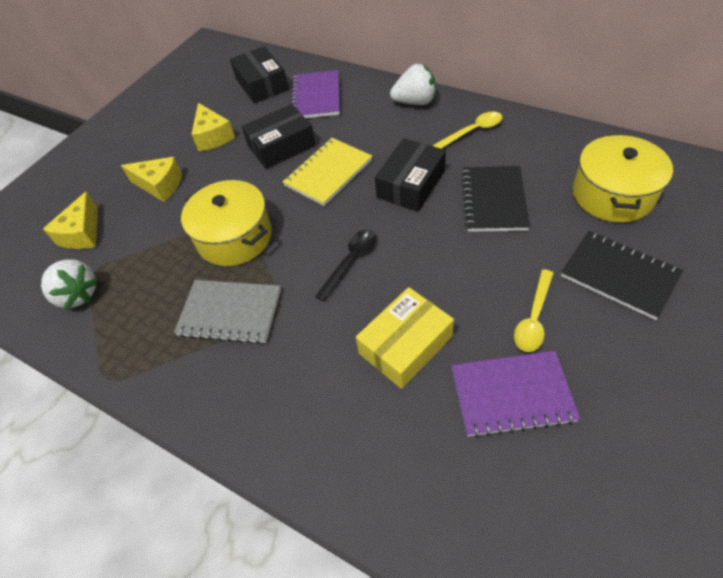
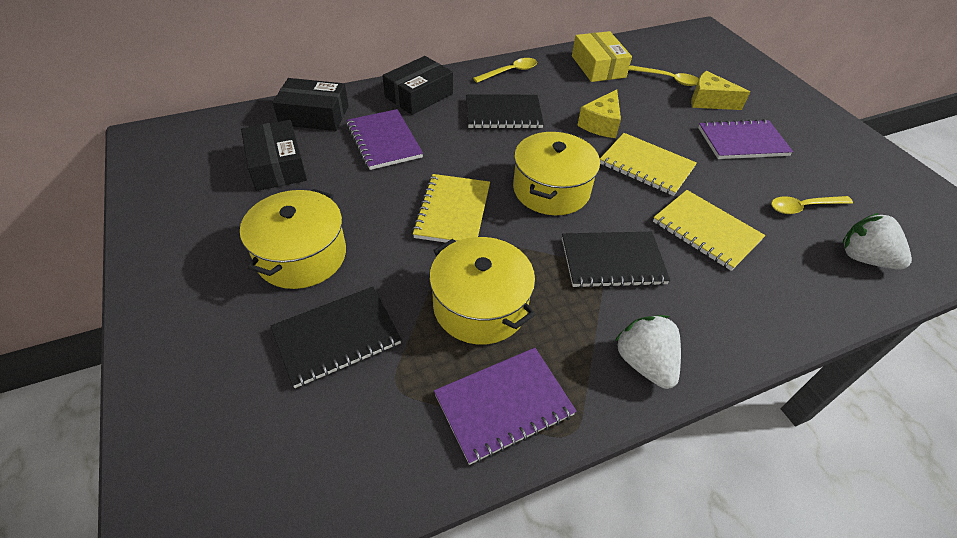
black notebook: [461,166,530,232] [561,231,683,320] = 2 -> [270,287,401,388] [466,94,544,129] [562,232,671,288] = 3
black spoon: [315,230,376,302] = 1 -> none = 0
grey notebook: [174,280,281,344] = 1 -> none = 0
purple notebook: [291,70,340,118] [451,351,580,438] = 2 -> [347,109,423,170] [434,348,577,465] [698,119,793,159] = 3
yellow cheese: [43,191,98,249] [121,157,182,202] [191,103,235,151] = 3 -> [577,90,621,138] [691,71,750,110] = 2
yellow notebook: [283,138,372,206] = 1 -> [412,174,490,243] [600,133,697,196] [653,190,765,271] = 3
yellow pot: [181,180,272,266] [573,134,673,222] = 2 -> [240,189,346,289] [429,237,535,344] [513,132,600,215] = 3
yellow spoon: [433,112,502,148] [514,269,554,352] = 2 -> [473,58,537,83] [629,65,699,86] [771,196,853,214] = 3

